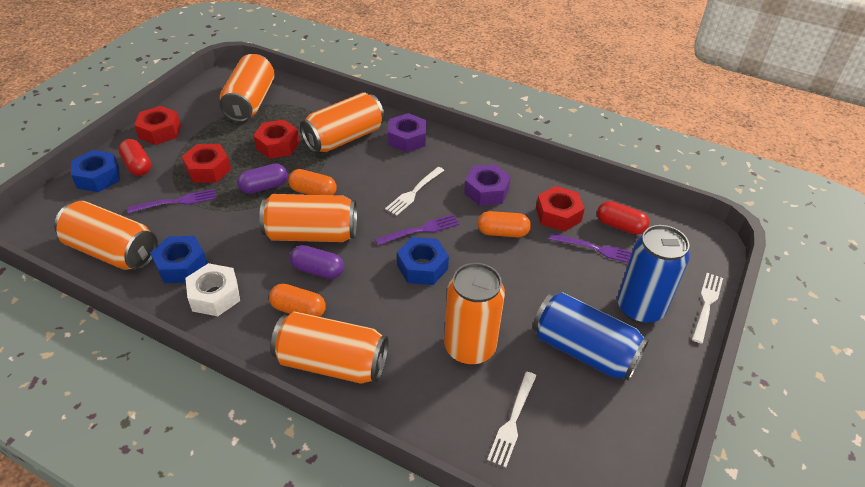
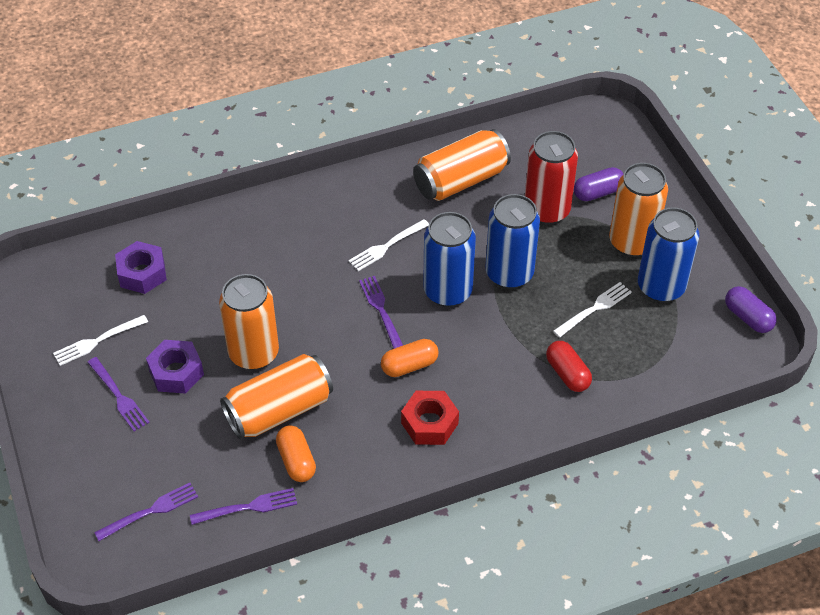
blue can: [533,292,649,381] [617,225,690,324] = 2 -> [423,212,476,307] [486,194,540,289] [638,207,699,302] = 3
blue nut: [71,150,120,192] [150,236,208,283] [397,237,449,285] = 3 -> none = 0
orange can: [54,201,158,270] [219,54,275,122] [259,194,357,242] [271,312,389,384] [300,92,384,153] [444,263,505,365] = 6 -> [219,274,279,370] [220,354,333,439] [413,129,511,201] [609,163,668,257] = 4
orange capsule: [269,284,326,317] [288,169,337,195] [477,211,531,237] = 3 -> [276,425,316,482] [381,339,438,377] = 2
purple fork: [127,189,216,213] [375,214,459,245] [549,233,632,263] = 3 -> [87,357,150,431] [94,483,198,541] [190,488,297,525] [359,276,403,349] = 4
red can: none = 0 -> [525,131,578,225] = 1
red capsule: [118,139,151,176] [597,201,649,235] = 2 -> [546,341,592,392] = 1
red nut: [134,106,181,145] [182,144,231,183] [253,120,299,159] [536,186,585,232] = 4 -> [401,391,459,445] = 1
white nut: [185,263,240,316] = 1 -> none = 0

